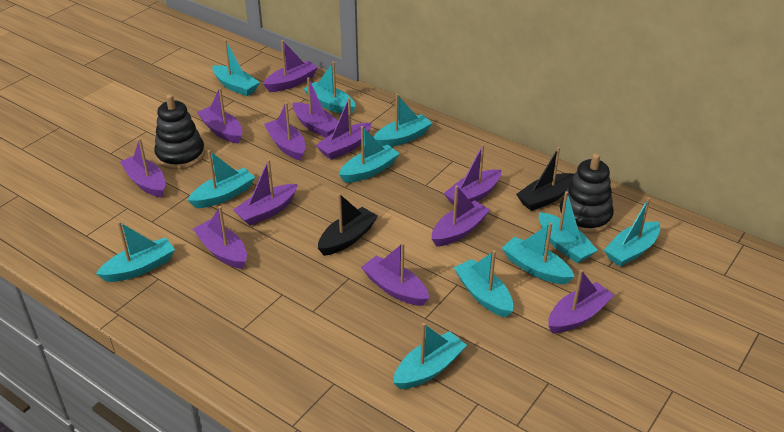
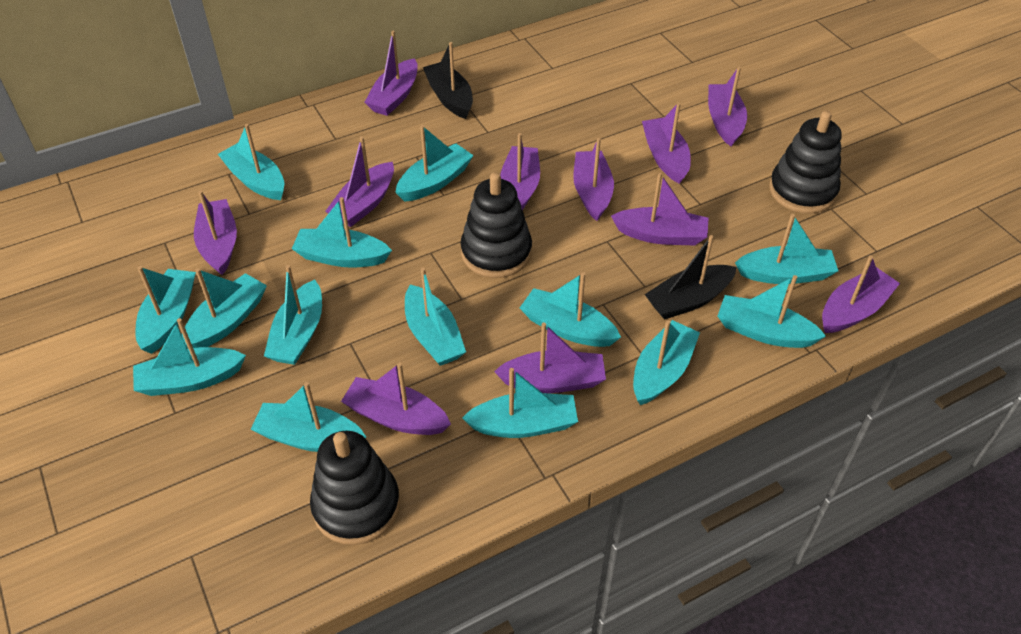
black stacking toy: [154,94,205,170] [559,153,614,234] = 2 -> [310,431,400,545] [460,172,532,278] [769,111,842,214] = 3
purple boat: [120,138,165,198] [193,206,247,269] [197,87,243,144] [233,159,298,226] [263,40,318,92] [264,102,305,161] [293,77,338,138] [316,98,371,160] [361,243,429,306] [432,185,490,247] [444,144,501,205] [548,270,614,333] = 12 -> [194,190,237,275] [325,136,394,227] [341,363,451,435] [364,31,418,116] [494,323,606,393] [500,133,540,210] [573,138,614,221] [611,173,709,246] [642,102,691,184] [708,66,747,146] [822,255,900,333] = 11
turquoise boat: [96,221,175,282] [188,150,255,208] [212,39,260,96] [304,61,356,114] [339,126,400,183] [373,94,432,147] [393,323,467,389] [454,250,513,317] [502,222,574,284] [539,191,598,263] [604,197,660,267] = 11 -> [133,318,246,396] [136,266,196,354] [181,268,267,349] [218,124,284,200] [250,382,366,452] [264,265,322,365] [292,197,392,268] [395,125,474,202] [405,268,466,366] [462,368,578,438] [520,272,621,347] [633,320,700,405] [718,275,826,348] [735,214,838,284] = 14

